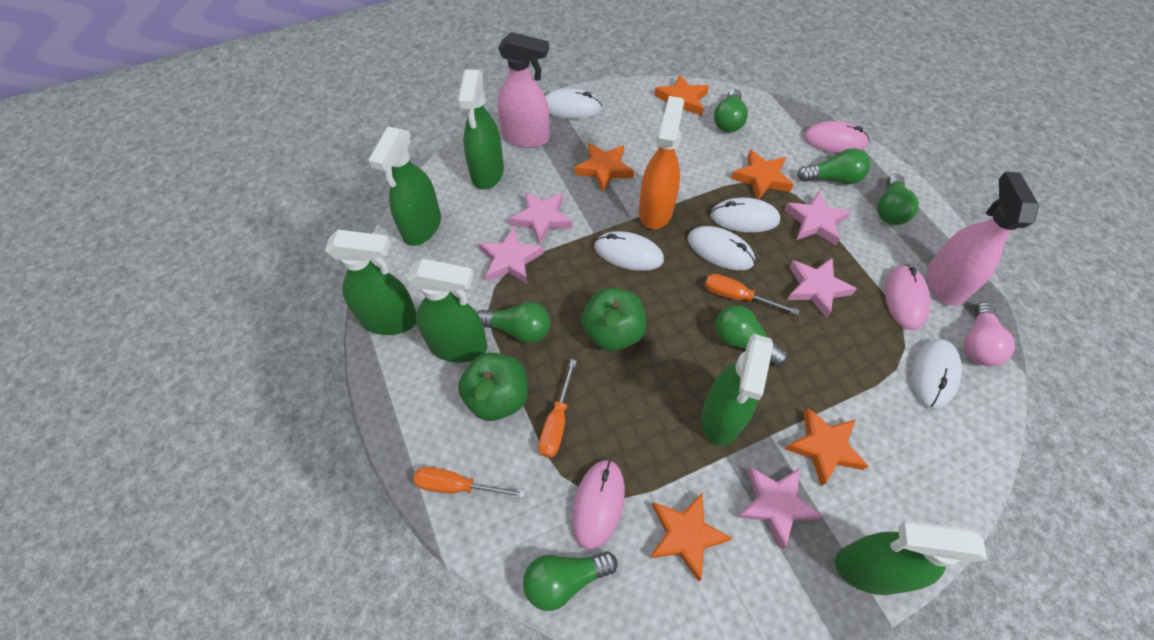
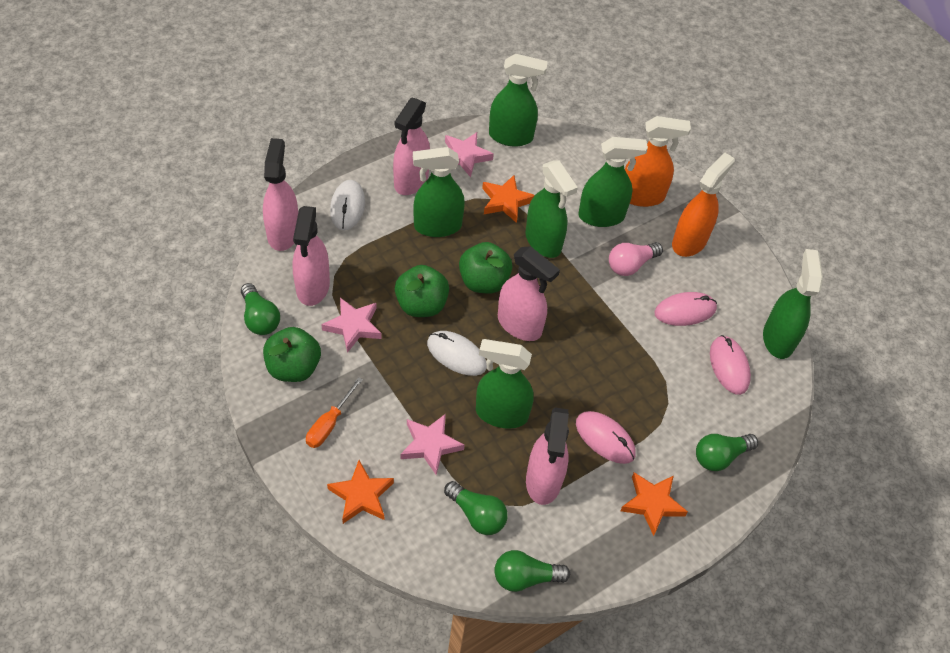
green apple: [458,353,528,421] [581,288,646,351] = 2 -> [263,327,321,382] [395,265,449,317] [459,242,512,294] = 3
green light bulb: [478,302,550,343] [523,551,617,611] [714,89,748,132] [715,305,788,366] [797,148,870,184] [877,174,919,225] = 6 -> [241,283,280,335] [444,481,508,535] [494,550,570,592] [696,434,758,471] = 4
orange screwdriver: [413,467,526,498] [538,359,577,458] [705,274,800,315] = 3 -> [306,377,363,448] = 1
orange spray bottle: [639,96,684,229] = 1 -> [625,116,691,207] [672,153,735,257] = 2
orange star: [575,143,634,193] [650,493,732,582] [654,74,709,116] [731,150,794,200] [785,407,868,486] = 5 -> [327,460,394,524] [482,175,535,223] [620,472,688,536] = 3
pink spray bottle: [497,32,550,148] [927,172,1039,306] = 2 -> [263,138,298,251] [292,206,330,306] [393,98,430,195] [498,246,560,341] [526,408,569,505] = 5
pink star: [479,226,543,283] [509,191,572,245] [738,467,823,549] [785,191,851,245] [787,258,857,318] = 5 -> [321,298,382,353] [400,414,464,475] [445,132,494,177] = 3
white mouse: [545,88,602,119] [594,231,664,271] [688,226,755,270] [710,198,780,233] [912,339,962,409] = 5 -> [330,180,365,230] [427,331,487,376] = 2

